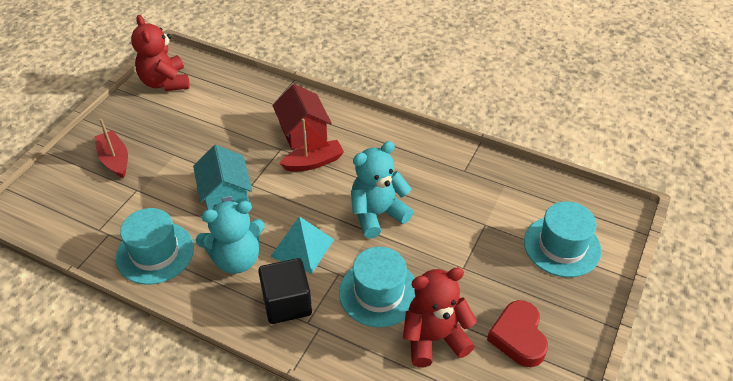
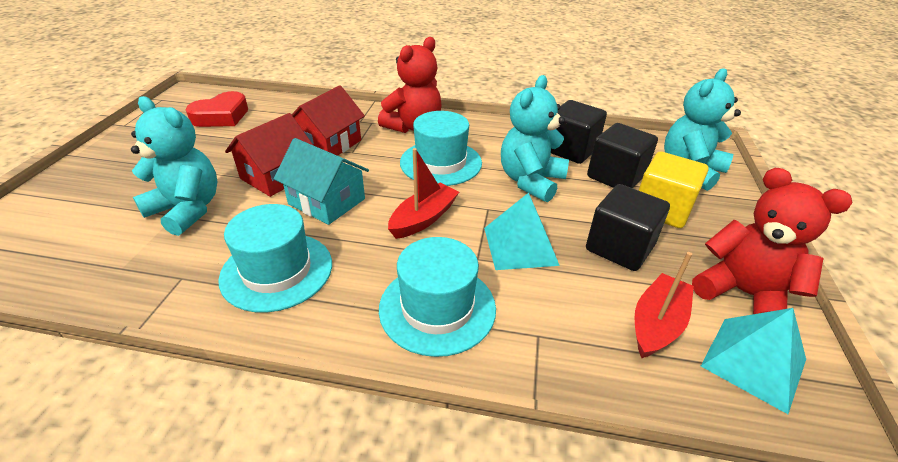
black cube: [258,258,312,324] = 1 -> [551,100,607,164] [586,184,670,271] [587,123,658,188] = 3
red house: [272,84,332,150] = 1 -> [225,113,314,197] [292,85,365,156] = 2
turquoise pyramid: [270,216,335,274] = 1 -> [484,193,560,270] [701,308,806,414] = 2
turquoise teddy bear: [196,201,265,274] [351,141,413,239] = 2 -> [131,96,218,236] [501,75,569,202] [664,68,741,191] = 3
yellow cube: none = 0 -> [638,152,709,228] = 1

